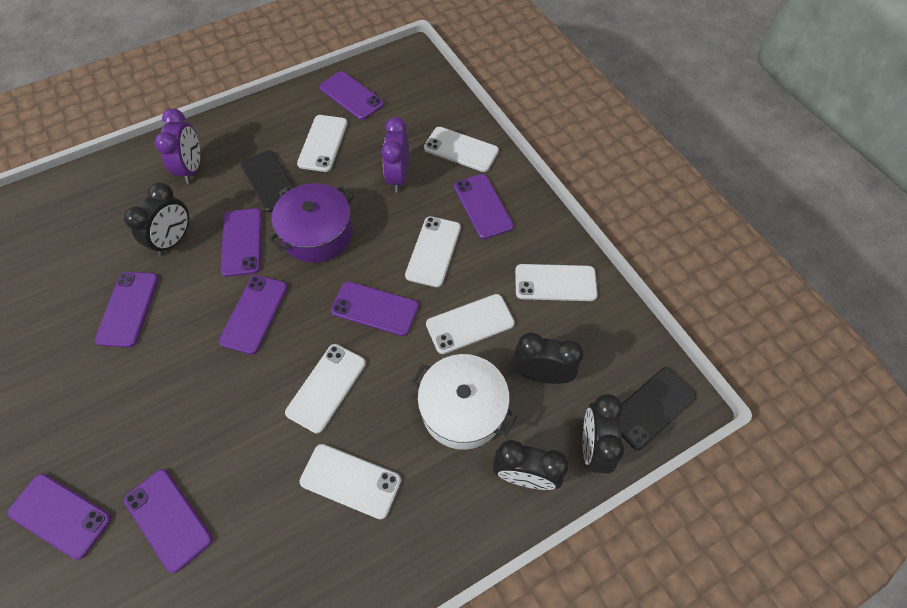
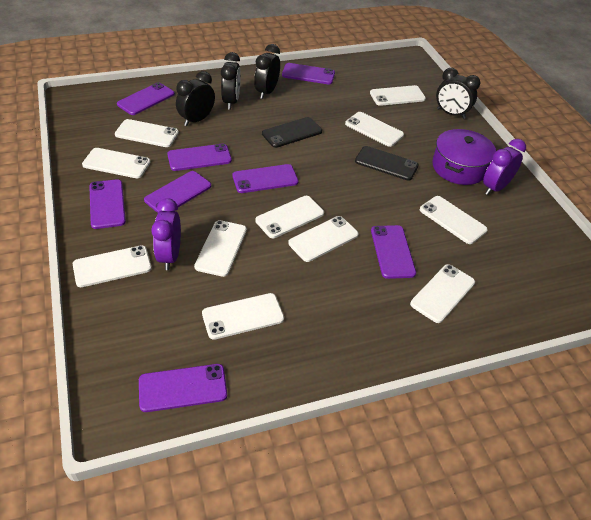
white phone: [285,344,366,433] [297,115,348,172] [300,444,401,520] [405,216,461,287] [424,127,499,172] [426,294,515,354] [515,264,598,301] = 7 -> [73,245,152,287] [82,148,151,178] [115,119,179,147] [194,220,247,277] [202,293,284,340] [255,196,324,238] [288,216,359,262] [345,112,404,147] [370,85,426,106] [410,264,475,323] [420,196,488,244] = 11
white pot: [411,354,517,450] = 1 -> none = 0

